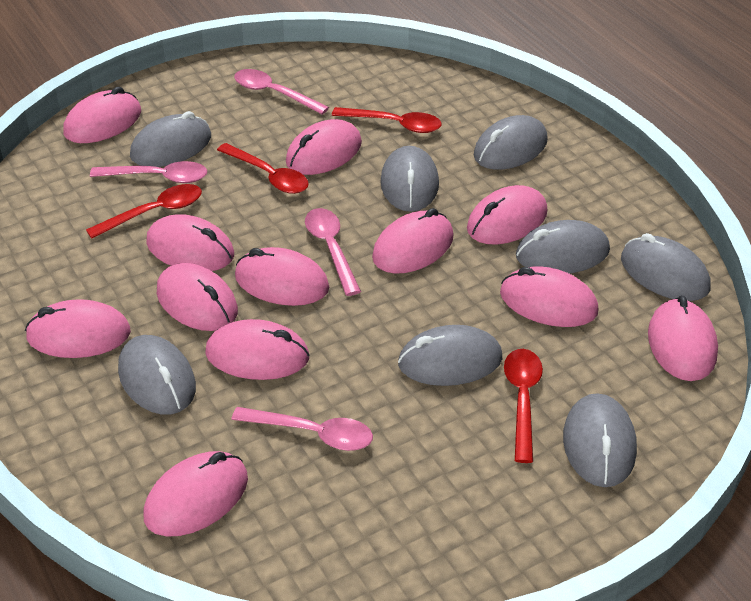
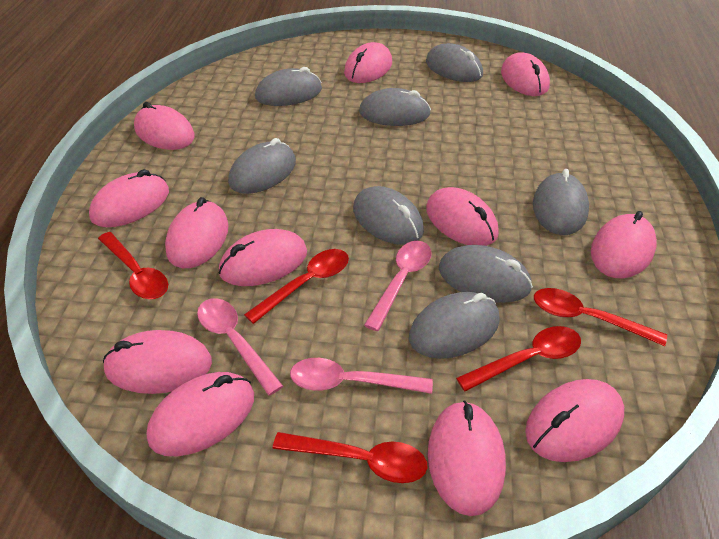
pink spoon: [90,161,207,183] [231,407,373,451] [234,69,329,114] [305,208,361,296] = 4 -> [197,298,283,396] [290,358,433,394] [364,241,431,331] = 3
red spoon: [86,184,202,239] [217,143,309,194] [332,107,442,133] [504,349,543,463] = 4 -> [98,232,168,299] [244,249,349,324] [273,432,427,483] [456,326,581,391] [534,288,667,346] = 5

